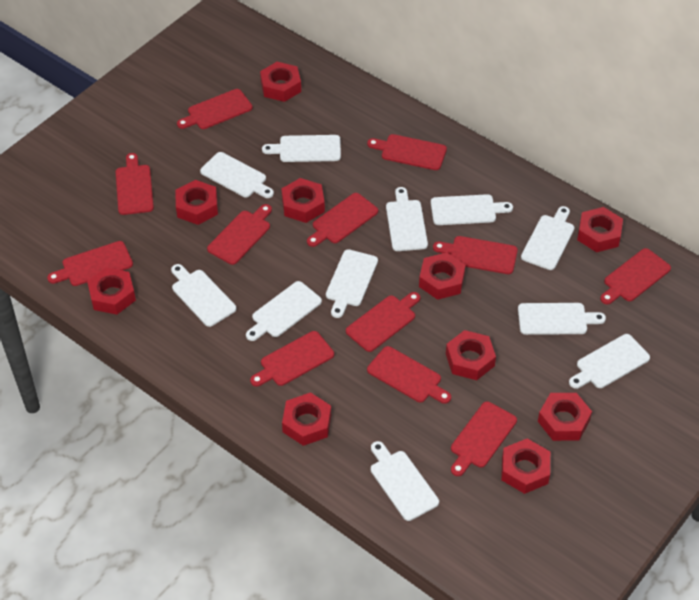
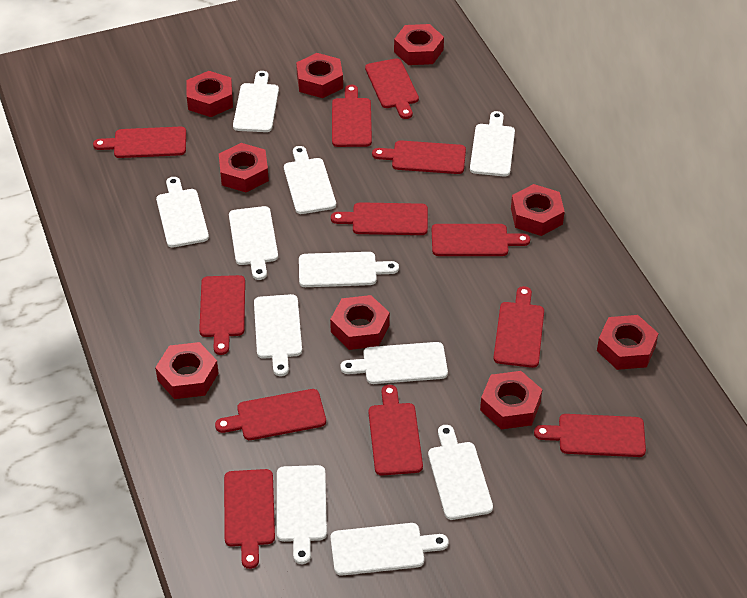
red nut: [87,267,136,315] [175,180,218,225] [260,62,301,102] [281,178,325,223] [282,392,331,446] [419,252,466,300] [446,330,496,380] [501,438,550,494] [538,393,592,441] [577,207,623,252] = 10 -> [155,342,218,399] [187,71,233,117] [219,143,269,193] [296,53,343,98] [330,295,390,350] [394,24,444,65] [480,371,542,429] [511,184,565,236] [597,315,659,370] = 9

